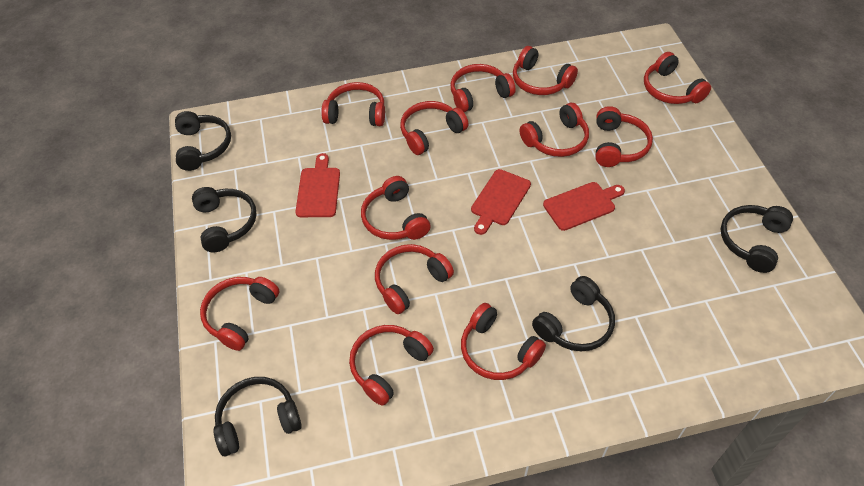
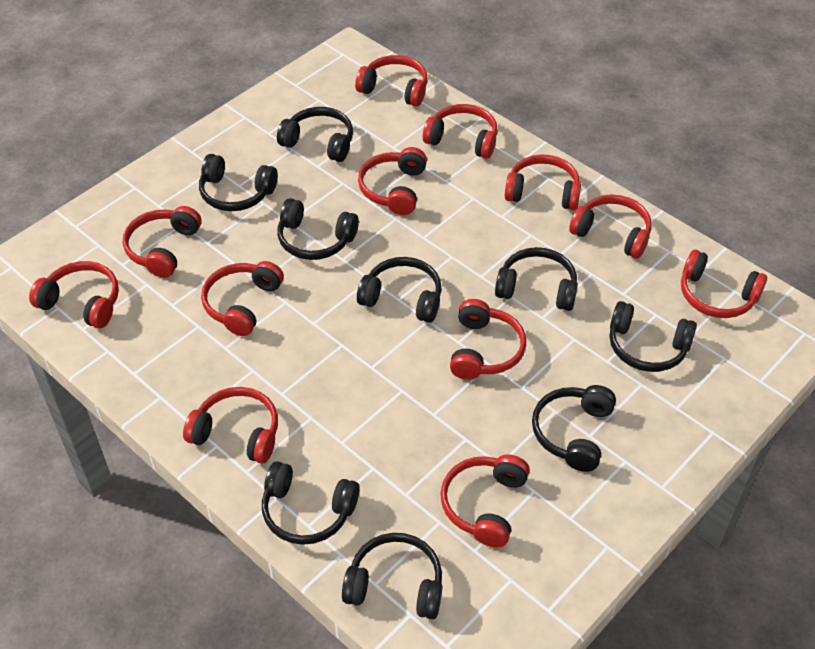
black headphones: [175,111,231,171] [192,187,257,252] [214,377,302,456] [532,276,615,351] [721,205,793,273] = 5 -> [199,154,278,211] [262,461,359,545] [277,107,353,162] [277,198,359,260] [342,533,442,619] [357,257,442,323] [495,247,578,311] [532,385,616,472] [609,301,697,372] = 9
red cutting board: [295,153,340,217] [471,169,531,235] [543,182,625,231] = 3 -> none = 0

